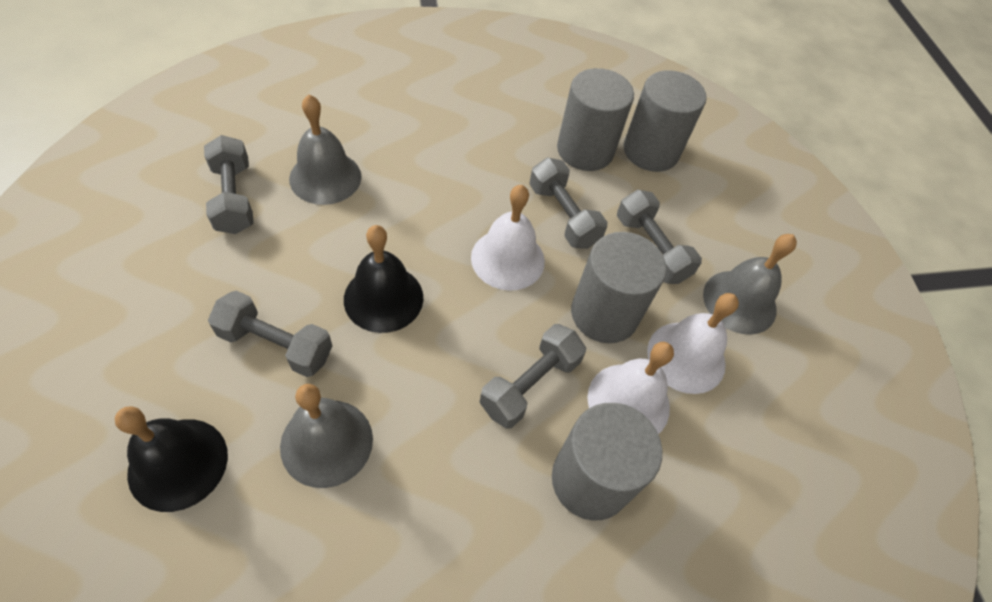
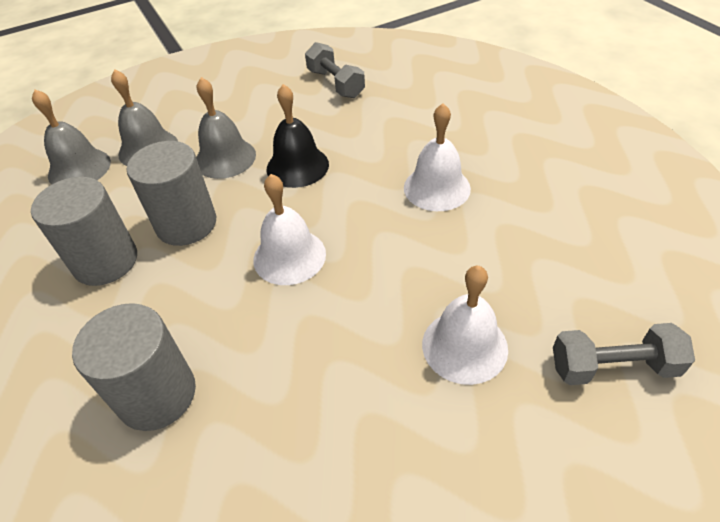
black bell: [115,406,228,512] [344,225,423,333] = 2 -> [267,84,329,188] = 1
grey cylinder: [552,403,662,521] [557,68,634,171] [571,232,666,343] [624,70,707,172] = 4 -> [31,177,137,286] [72,303,196,431] [127,141,216,246] = 3
grey dumbbell: [204,135,254,234] [208,291,332,377] [479,324,586,429] [529,157,608,249] [617,189,702,284] = 5 -> [305,42,365,98] [553,323,695,385] = 2

